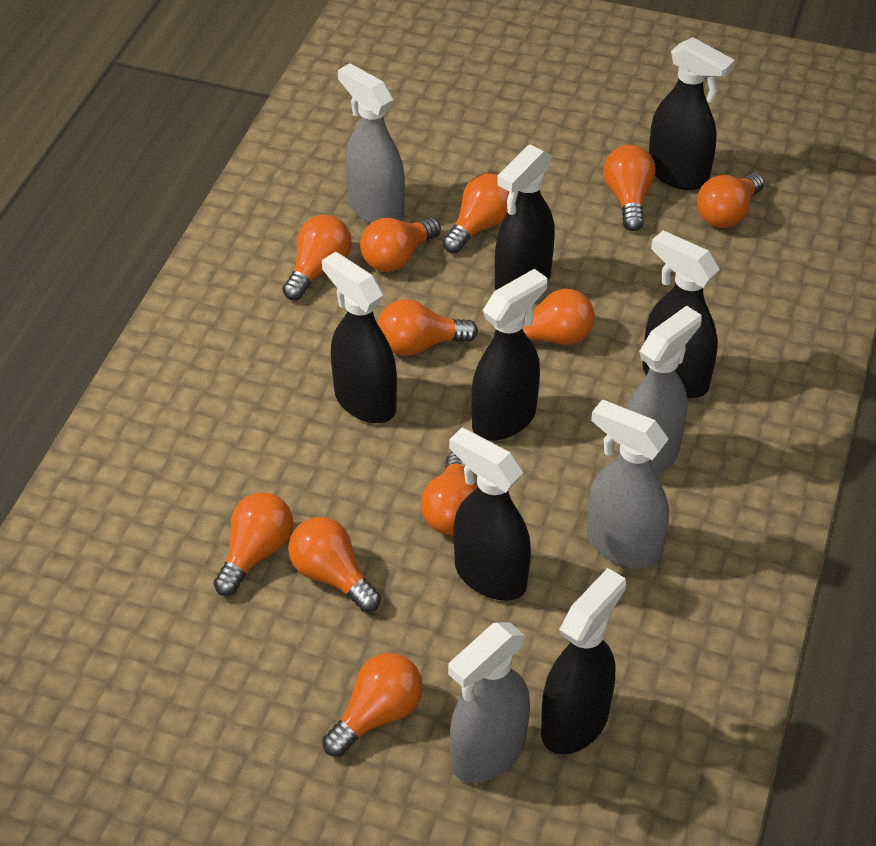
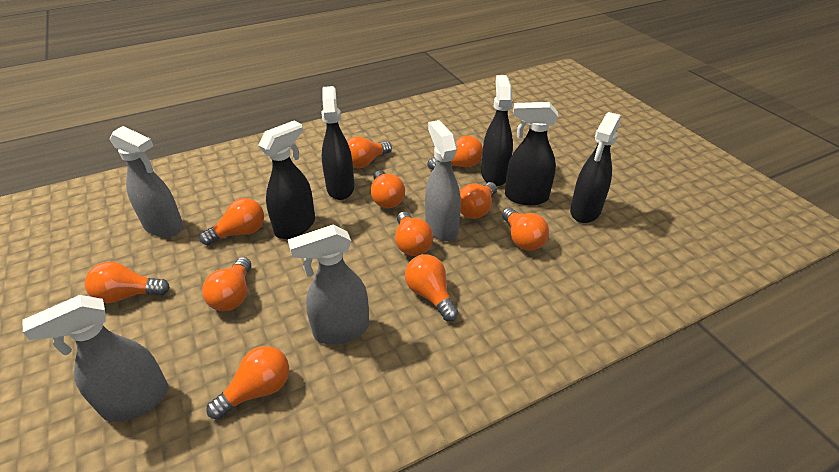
black spray bottle: [322,252,397,423] [449,428,531,601] [471,269,547,441] [495,145,555,291] [541,568,626,754] [642,230,720,398] [649,37,735,190] = 7 -> [258,121,315,239] [321,86,354,200] [481,75,513,186] [505,102,558,205] [570,112,621,223] = 5

